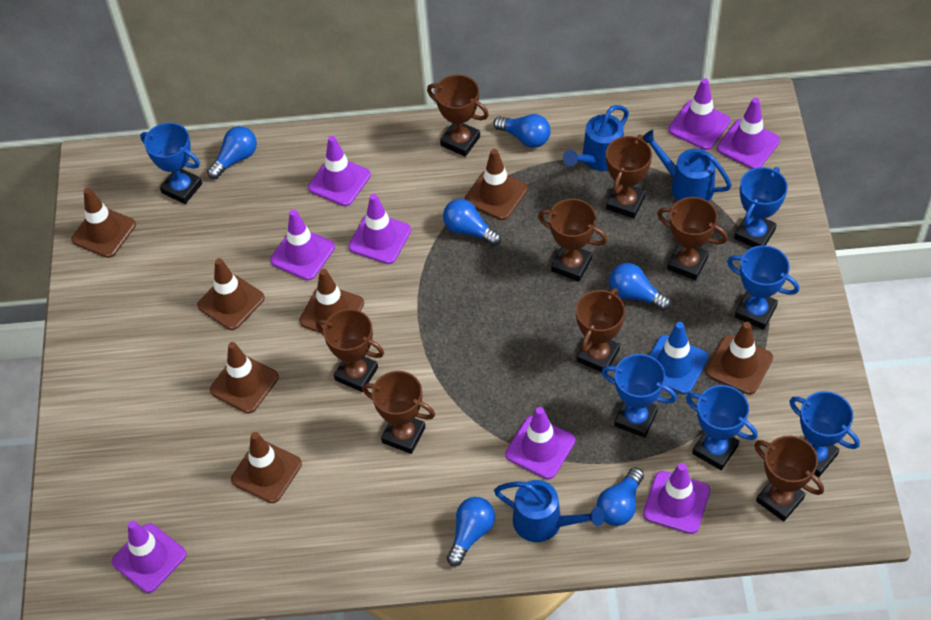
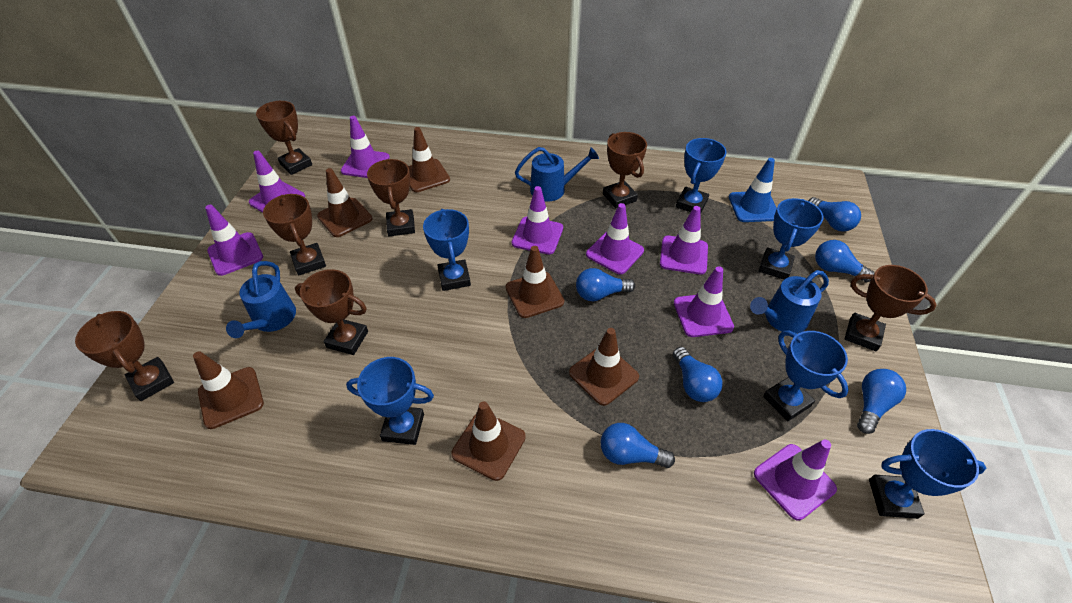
brown traffic cone: [71,188,136,258] [197,258,265,330] [210,342,279,414] [231,432,302,503] [299,269,364,333] [465,149,528,220] [706,322,773,394] = 7 -> [193,351,264,429] [317,168,372,237] [408,127,450,192] [451,401,526,481] [506,246,564,318] [569,328,639,406] = 6
brown trophy: [316,309,384,392] [362,371,435,454] [427,75,489,157] [538,199,607,282] [576,288,625,372] [606,135,652,218] [657,197,728,280] [754,436,824,521] = 8 -> [75,311,174,401] [256,101,312,175] [263,194,326,275] [295,269,368,355] [367,159,415,236] [603,132,647,208] [844,265,937,352] = 7

